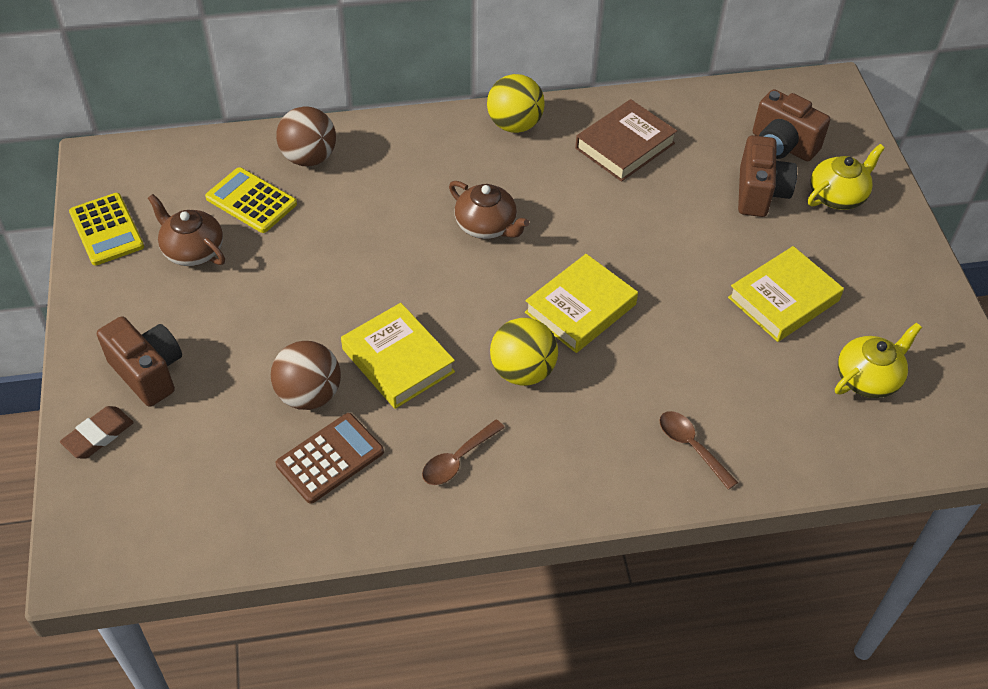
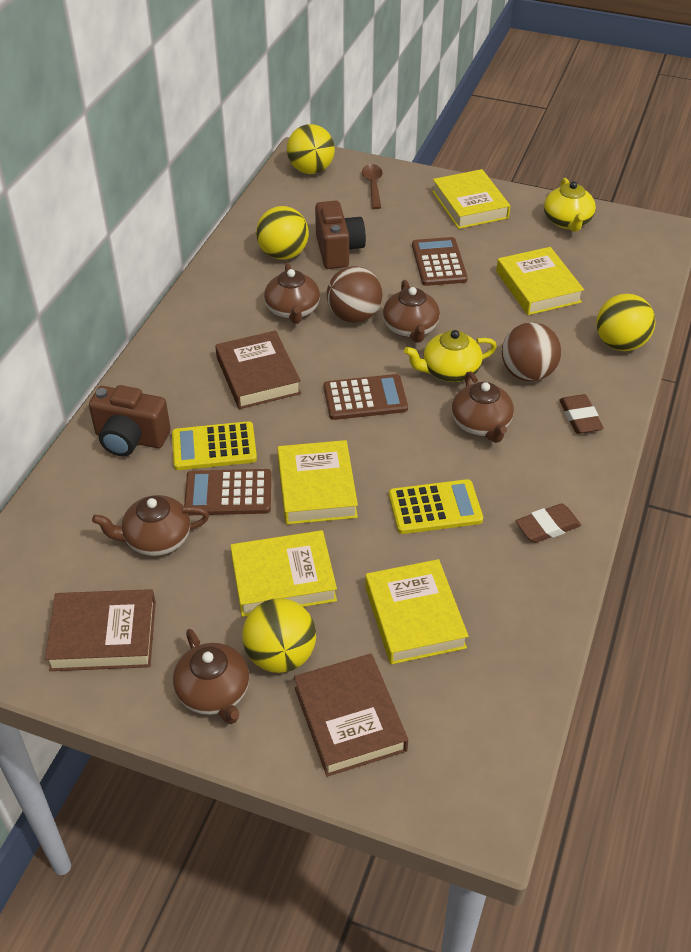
brown book: [575,99,677,182] = 1 -> [45,589,156,671] [215,331,301,409] [294,654,408,777] = 3
brown calculator: [276,413,384,504] = 1 -> [184,469,271,515] [324,374,408,420] [412,237,468,286] = 3
brown camera: [97,316,182,407] [738,135,797,217] [753,89,830,161] = 3 -> [89,385,171,456] [315,201,366,269] = 2
brown eraser: [60,406,134,458] = 1 -> [516,503,581,543] [559,394,604,434] = 2
brown spoon: [422,419,505,485] [659,411,738,490] = 2 -> [362,164,383,209] = 1
brown teapot: [148,194,225,266] [449,181,529,239] = 2 -> [92,495,209,556] [173,629,249,724] [264,262,320,324] [383,280,440,343] [452,372,514,443] = 5
yellow ball: [487,74,544,133] [490,318,558,386] = 2 -> [242,598,316,673] [256,206,309,260] [287,124,335,174] [596,293,655,351] = 4
yellow book: [341,303,455,409] [525,254,638,353] [728,246,844,342] = 3 -> [230,530,337,617] [277,440,358,525] [365,559,469,665] [432,169,510,229] [496,247,584,315] = 5

